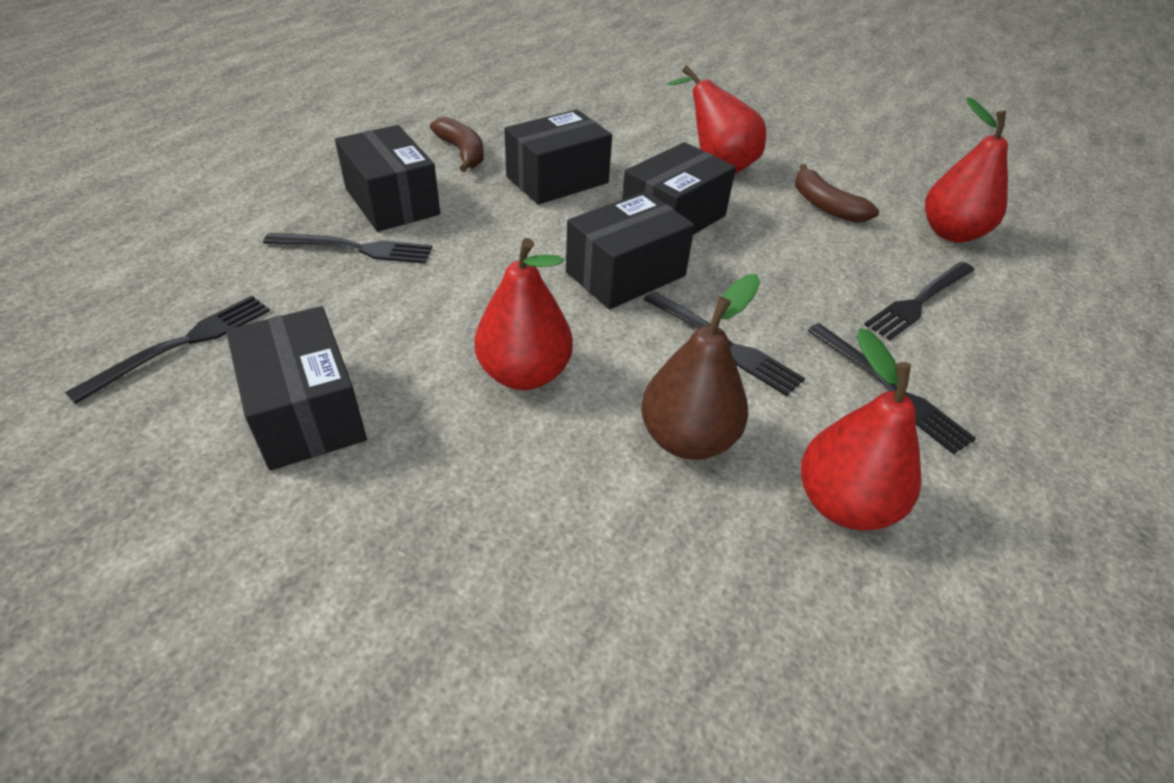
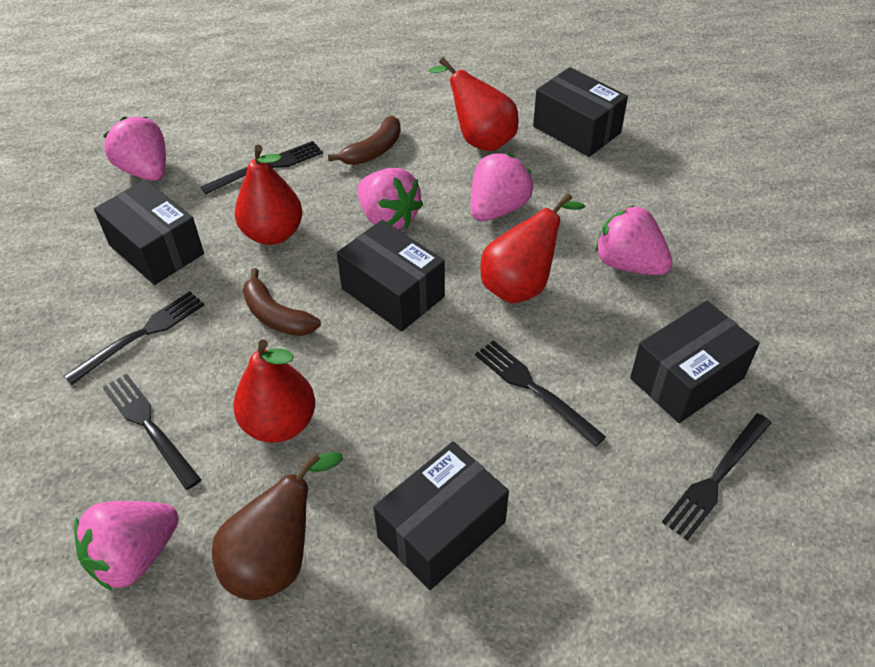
pink strawberry: none = 0 -> [74,501,179,591] [103,117,166,181] [358,168,423,229] [471,153,533,221] [595,205,673,275] = 5

